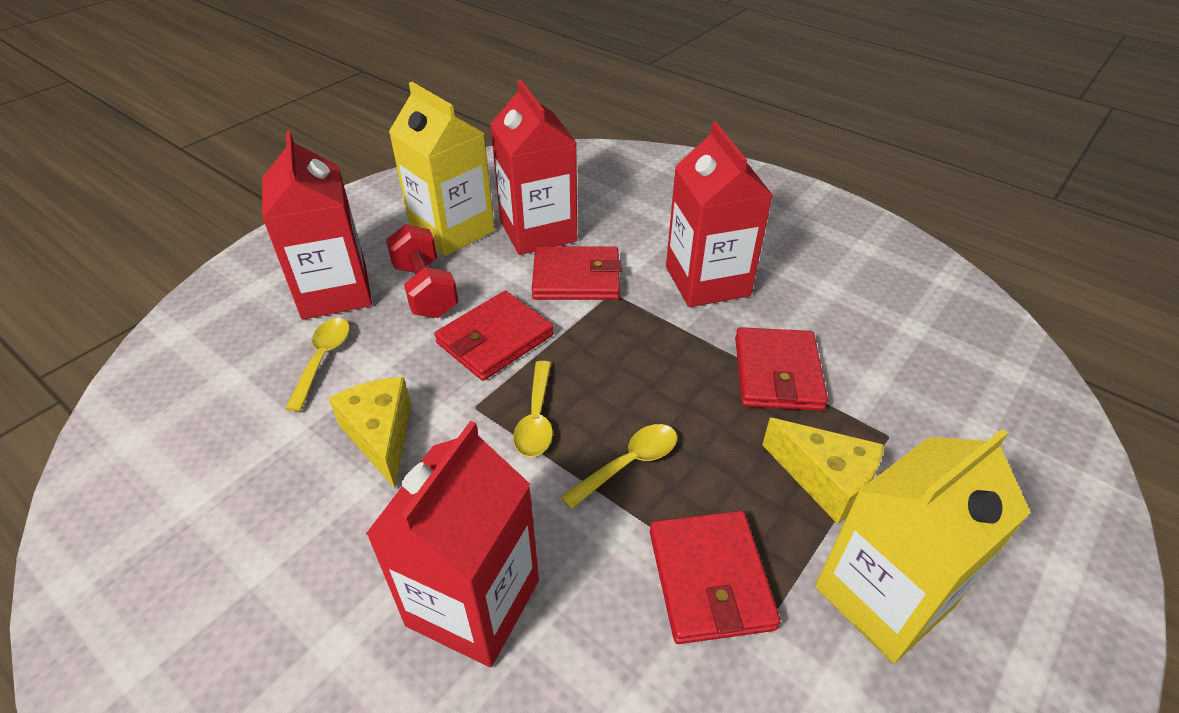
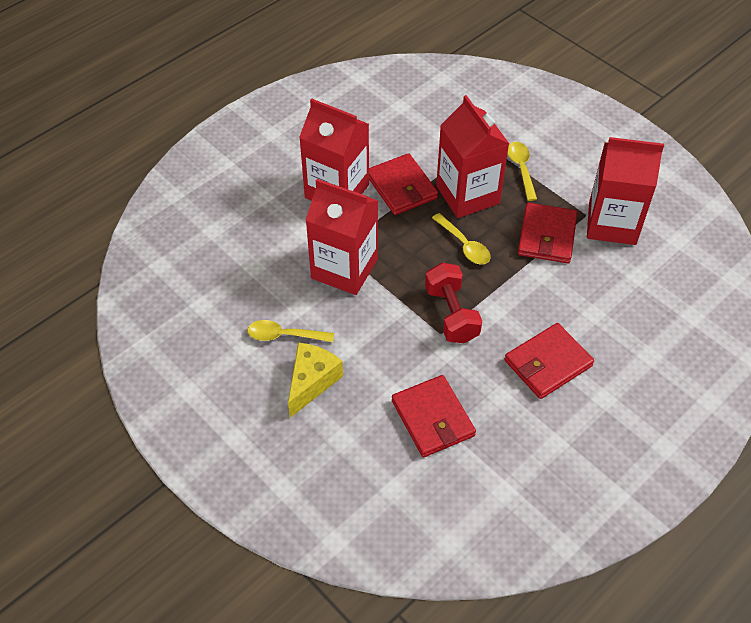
yellow carton: [389,82,495,256] [815,429,1031,664] = 2 -> none = 0
yellow cheese: [329,377,411,488] [762,418,884,524] = 2 -> [288,342,343,418] = 1

